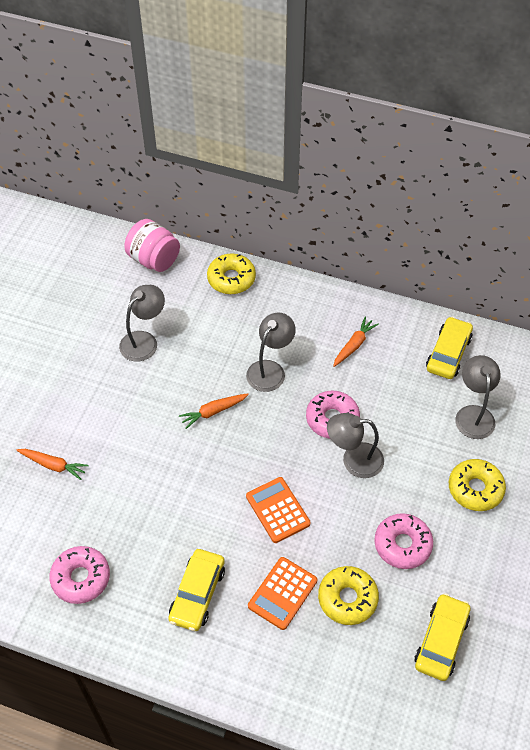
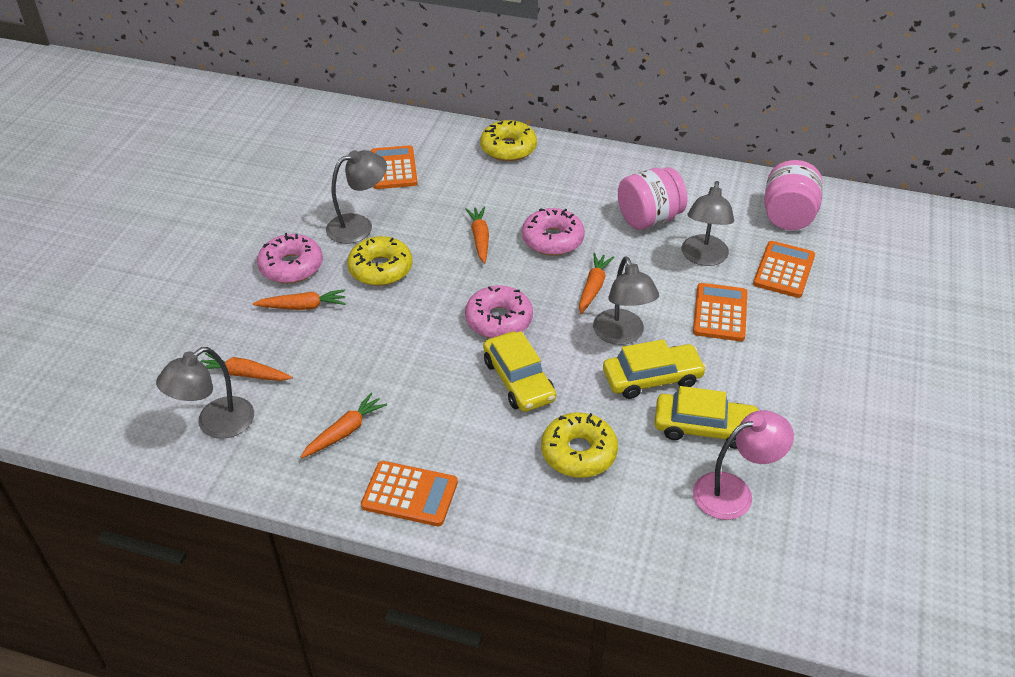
orange calculator: [246,477,310,543] [248,557,317,630] = 2 -> [361,461,458,526] [371,145,418,189] [693,283,747,341] [753,241,815,298] = 4
orange carrot: [16,449,89,480] [179,393,249,429] [333,317,379,367] = 3 -> [201,353,293,381] [253,289,346,310] [301,392,387,458] [465,207,489,264] [579,253,614,314] = 5
pink jar: [124,219,180,272] = 1 -> [618,167,688,230] [764,160,823,230] = 2
pink lamp: none = 0 -> [693,410,794,520] = 1

